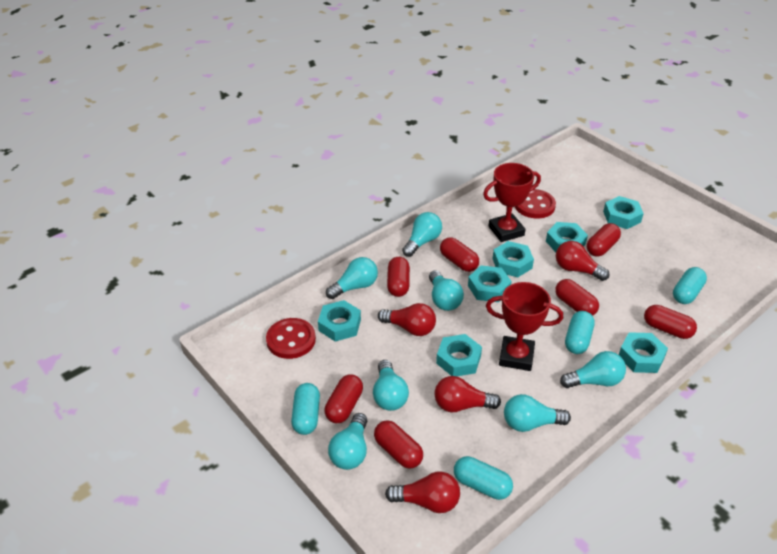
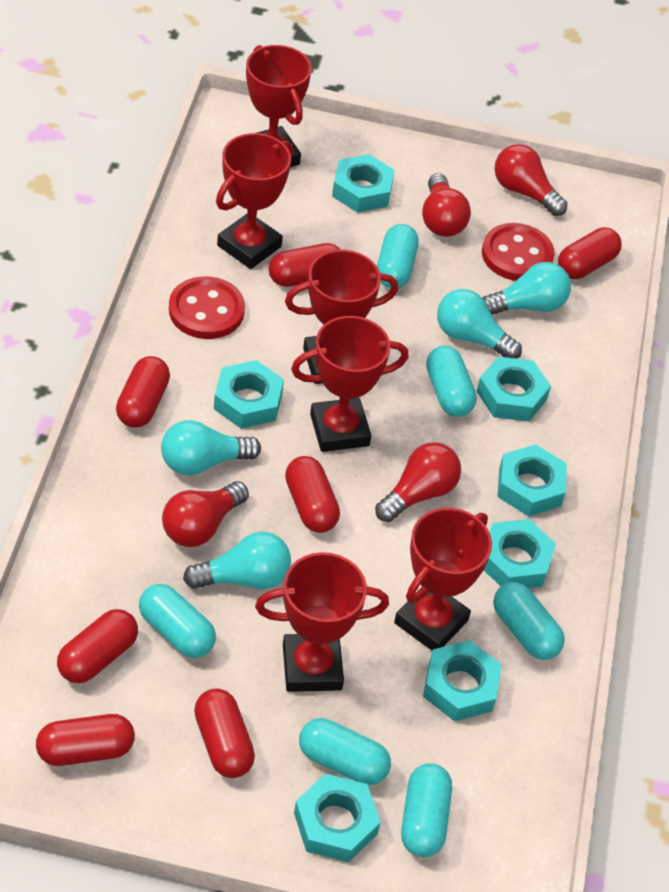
red trophy: [483,163,541,242] [486,282,563,371] = 2 -> [216,133,293,269] [246,45,312,167] [255,552,389,692] [285,250,398,384] [291,316,408,452] [394,508,492,650] = 6
turquoise capsule: [291,383,320,435] [454,456,513,500] [565,311,595,354] [673,267,707,304] = 4 -> [139,584,216,658] [299,718,391,785] [377,224,419,288] [401,763,452,857] [426,346,477,417] [493,582,565,660] = 6
turquoise light bulb: [326,257,378,299] [328,413,367,470] [373,360,409,411] [402,212,442,257] [429,270,464,311] [504,394,571,432] [560,351,626,388] = 7 -> [161,420,261,475] [183,532,291,589] [437,289,522,359] [483,262,571,315] = 4

